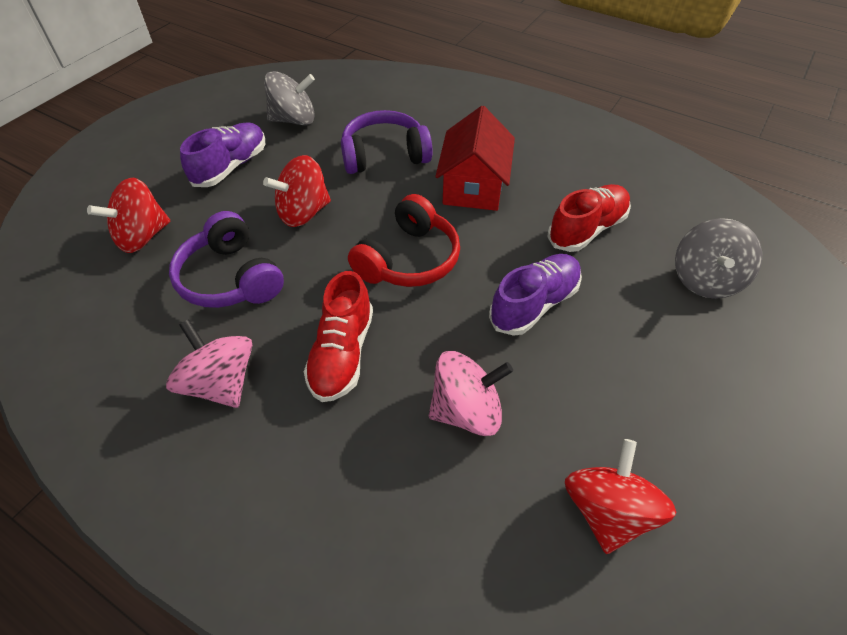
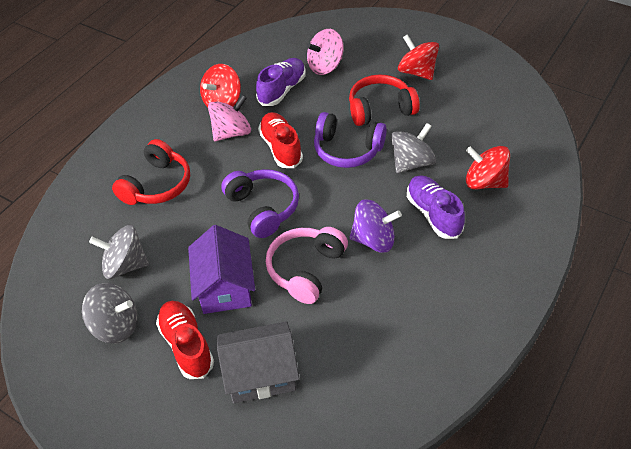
grey house: none = 0 -> [217,321,300,403] = 1
grey spinning top: [264,71,315,125] [675,218,762,299] = 2 -> [82,283,137,344] [89,225,149,279] [391,123,436,173] = 3
pink headphones: none = 0 -> [266,227,348,304] = 1
purple house: none = 0 -> [188,225,255,314] = 1
purple spinning top: none = 0 -> [350,199,402,253] = 1
red headphones: [348,194,460,287] = 1 -> [112,139,190,205] [349,75,420,126] = 2
red house: [435,106,515,211] = 1 -> none = 0

